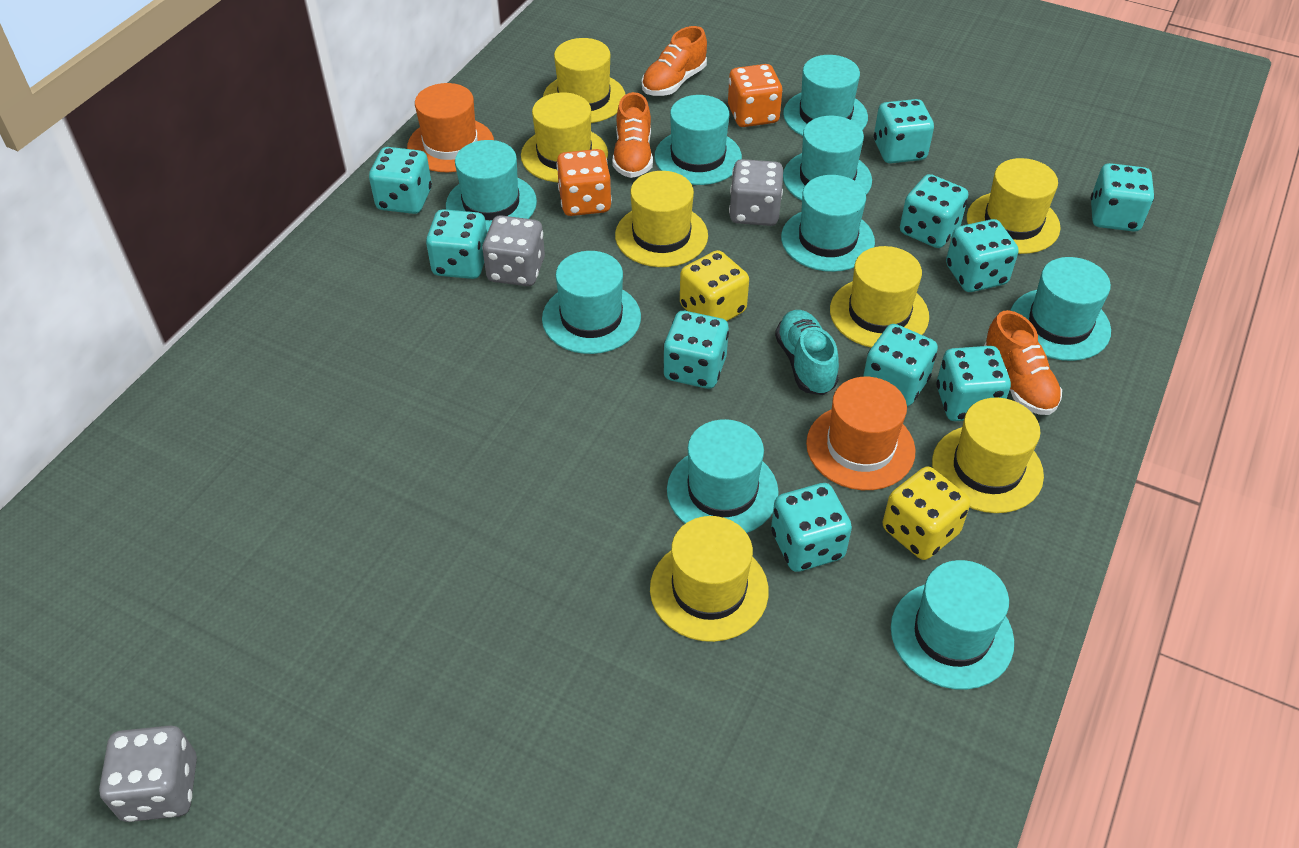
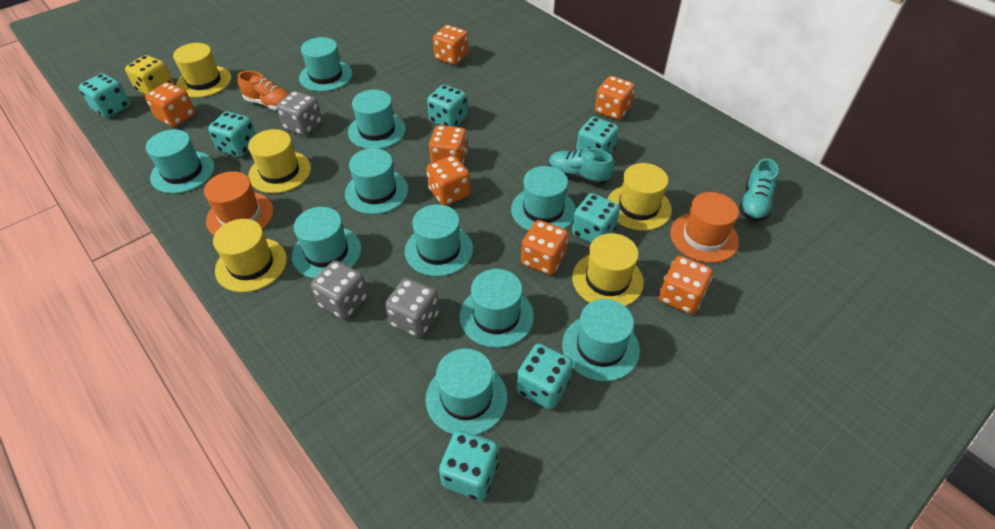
orange dice: [556,149,612,216] [728,64,783,127] = 2 -> [145,82,195,127] [426,155,471,206] [429,125,468,164] [433,25,469,65] [521,220,569,275] [595,76,635,120] [659,256,713,314] = 7
orange shoe: [612,92,653,178] [642,26,707,96] [984,310,1062,415] = 3 -> [238,71,289,111] = 1
turquoise dice: [369,147,432,214] [426,209,487,279] [663,311,729,389] [771,483,852,572] [863,324,938,407] [874,99,934,164] [900,174,968,248] [937,346,1011,421] [946,219,1019,292] [1091,163,1154,232] = 10 -> [79,73,130,118] [208,111,256,157] [427,85,467,127] [439,430,499,500] [517,344,573,409] [572,193,620,243] [576,117,619,155] = 7
turquoise hat: [446,140,537,233] [542,251,641,354] [655,95,742,185] [667,419,779,533] [781,175,875,272] [783,55,868,136] [783,116,872,201] [891,560,1014,690] [1010,257,1111,361] = 9 -> [146,129,215,194] [292,207,361,279] [299,37,352,92] [345,148,408,214] [348,90,406,149] [405,204,473,277] [426,349,507,435] [459,269,534,348] [511,166,576,231] [562,299,640,381] = 10
turquoise shoe: [775,310,839,395] = 1 -> [549,148,614,185] [739,158,779,222] = 2
yellow dice: [680,250,749,321] [883,467,970,560] = 2 -> [125,55,174,95] = 1
yellow hat: [521,92,608,182] [543,38,626,123] [615,171,708,267] [650,516,769,642] [830,246,929,348] [932,398,1044,513] [967,158,1061,254] = 7 -> [173,43,231,98] [213,219,287,292] [248,129,311,193] [572,233,644,306] [608,163,672,231] = 5

